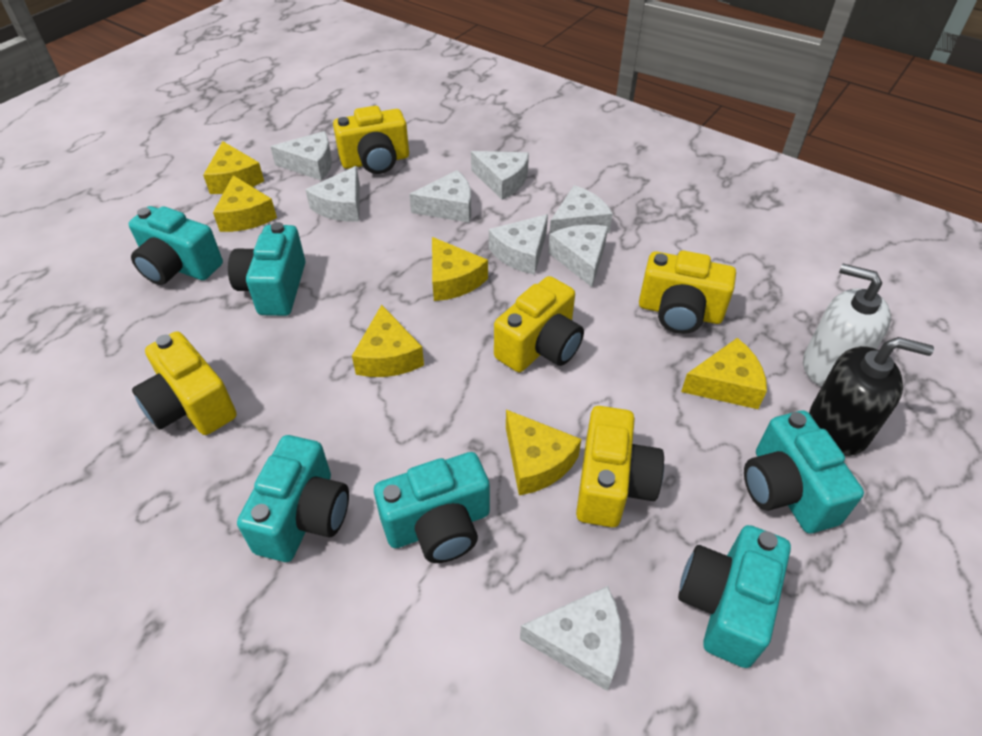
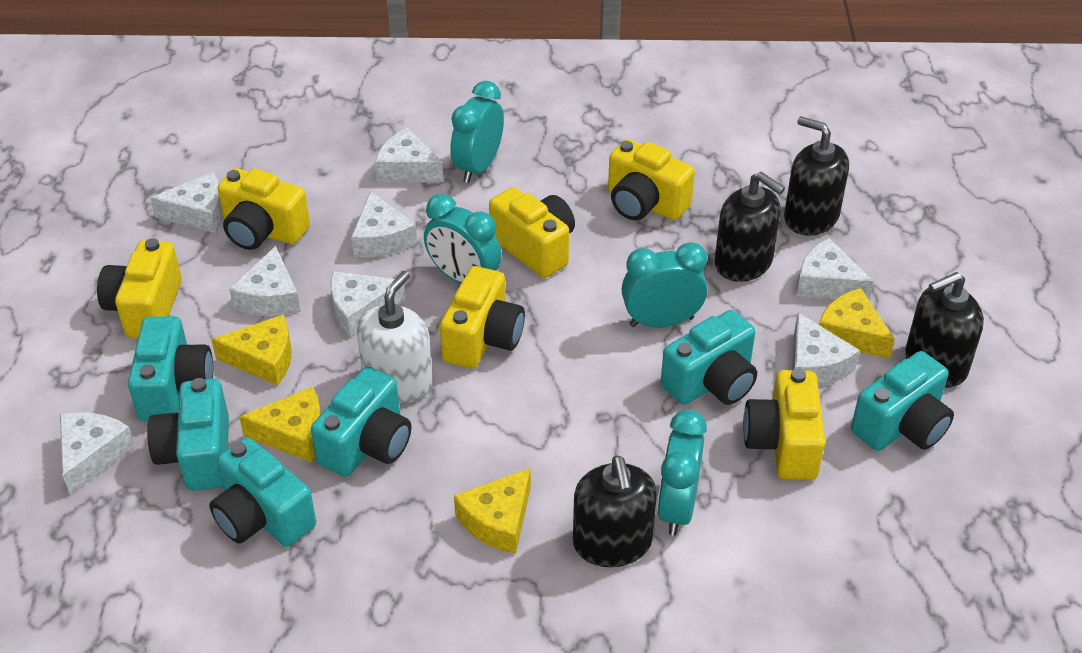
black soap dispenser: [809,337,934,456] = 1 -> [573,455,657,567] [715,172,785,282] [784,116,849,235] [905,272,984,387] = 4
turquoise clock: none = 0 -> [424,194,502,284] [450,81,504,183] [622,242,708,328] [657,409,707,536] = 4
yellow camera: [132,331,237,435] [333,106,409,174] [494,276,584,372] [576,406,664,527] [639,250,736,334] = 5 -> [97,238,182,338] [217,168,310,250] [440,266,525,369] [489,187,575,278] [608,139,695,220] [743,368,825,480] = 6
yellow cheese: [203,141,264,194] [213,175,277,232] [352,305,424,377] [432,237,488,301] [506,410,581,495] [681,338,767,409] = 6 -> [211,314,292,386] [239,387,321,463] [454,468,531,554] [819,288,895,359] = 4

